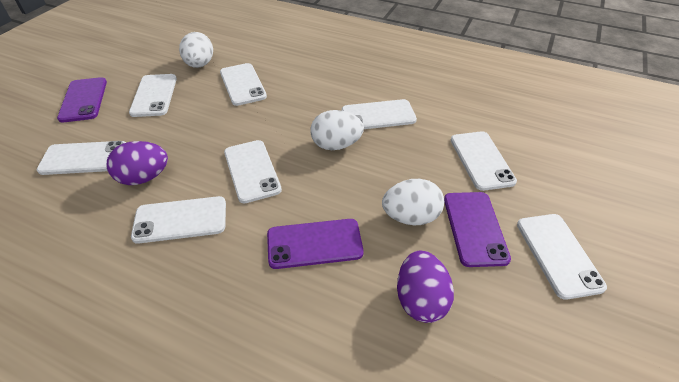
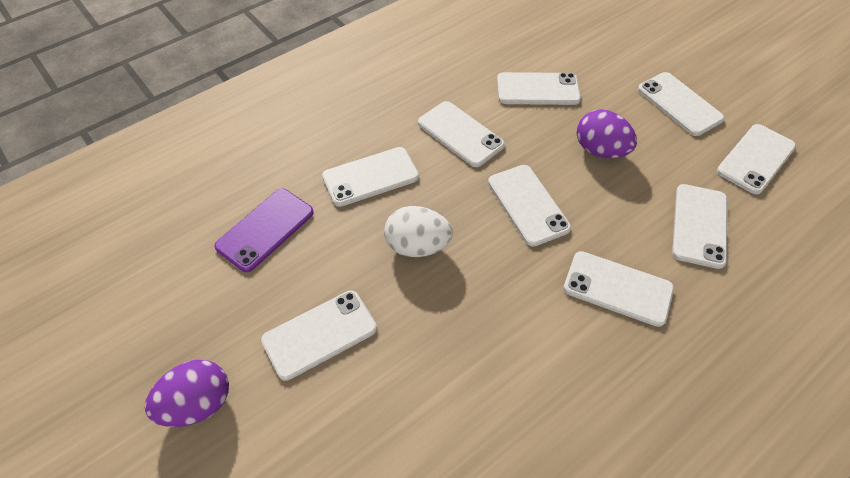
purple phone: [57,77,107,122] [267,219,364,269] [444,192,511,267] = 3 -> [214,188,314,272] = 1
white egg: [179,32,213,68] [311,110,364,150] [382,179,444,225] = 3 -> [384,206,453,257] = 1
white phone: [37,141,126,175] [129,74,177,117] [131,196,226,244] [220,63,267,106] [224,140,282,203] [342,99,417,129] [451,131,517,191] [517,214,607,300] = 8 -> [261,291,377,381] [322,147,419,207] [418,101,505,167] [488,165,571,247] [497,72,581,105] [563,251,674,327] [638,72,725,136] [672,184,727,269] [717,124,796,194] = 9

